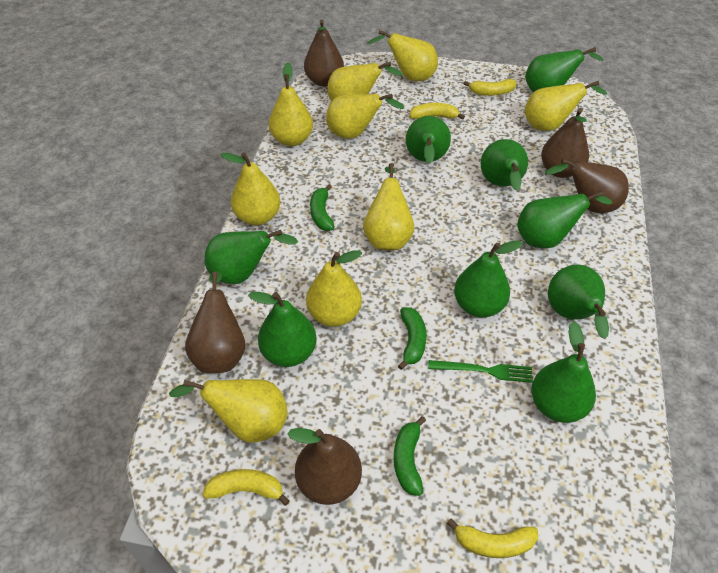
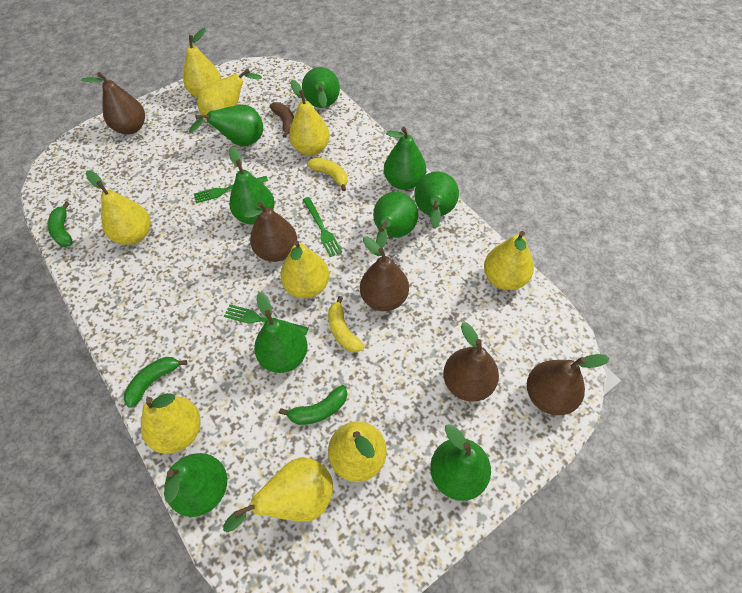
brown banana: none = 0 -> [269,102,294,138] = 1
green fork: [428,360,533,383] = 1 -> [194,176,268,203] [224,304,309,335] [303,197,342,257] = 3
yellow banana: [203,469,290,506] [409,103,465,120] [447,519,538,558] [464,79,516,96] = 4 -> [307,157,348,191] [328,296,364,352] = 2

